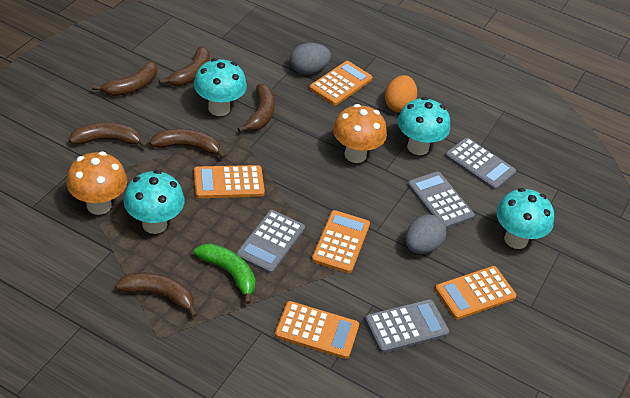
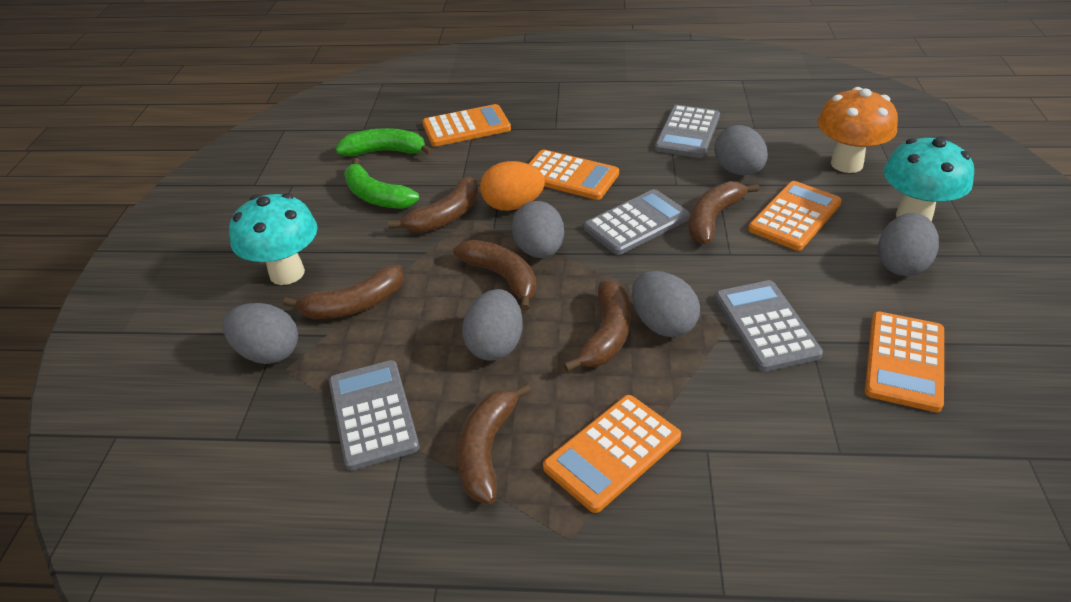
green banana: [194,243,255,304] = 1 -> [335,128,433,156] [344,158,419,209] = 2
grey egg: [290,43,331,74] [405,215,446,254] = 2 -> [223,303,298,364] [462,289,523,361] [512,201,564,258] [632,271,700,337] [714,125,768,175] [878,213,939,276] = 6
orange mushroom: [66,152,127,215] [333,104,387,163] = 2 -> [817,87,898,173] = 1
turquoise mushroom: [124,170,185,234] [194,58,247,116] [398,97,450,155] [496,188,554,249] = 4 -> [229,193,317,285] [884,136,974,221] = 2

